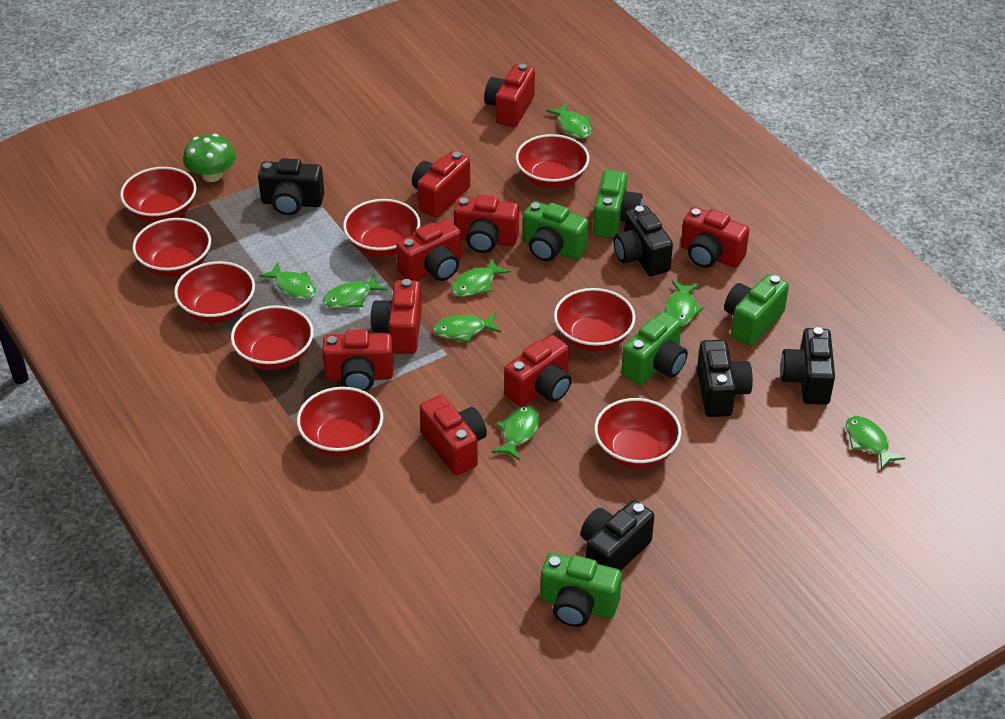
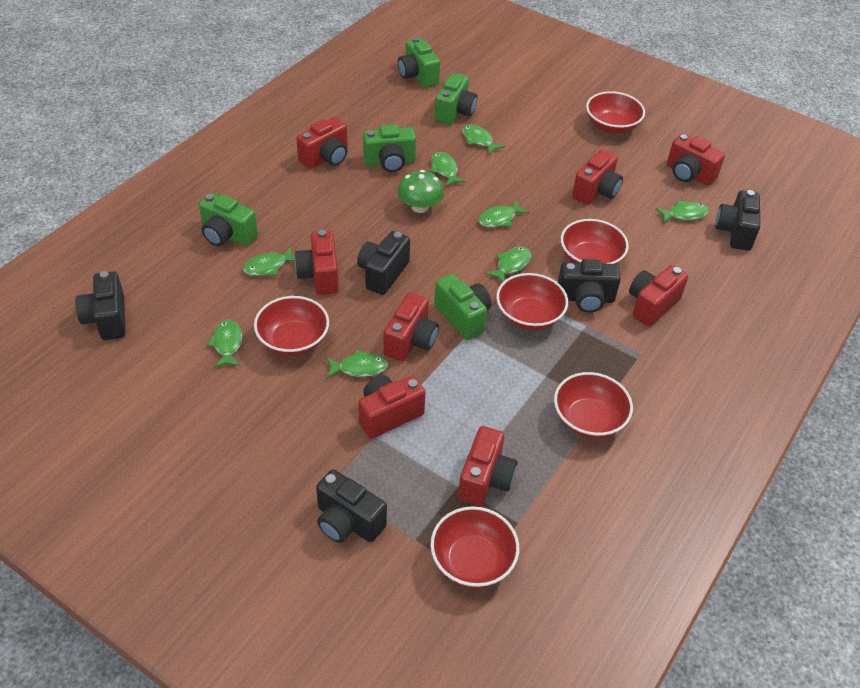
red bowl: [120,167,197,223] [132,218,211,277] [174,261,255,323] [231,305,314,370] [297,387,383,456] [343,199,420,257] [515,134,589,189] [554,288,636,351] [594,398,681,468] = 9 -> [254,296,329,356] [430,506,519,588] [496,273,568,331] [554,372,633,439] [561,219,629,264] [586,91,645,134] = 6
red camera: [322,330,394,391] [371,279,422,354] [396,219,462,281] [412,151,470,217] [420,395,487,475] [454,195,519,253] [484,64,535,127] [504,334,572,407] [681,207,749,268] = 9 -> [294,230,339,295] [296,117,347,169] [358,375,426,439] [383,292,439,361] [458,426,518,506] [572,149,623,205] [629,265,688,327] [667,134,725,186] = 8

